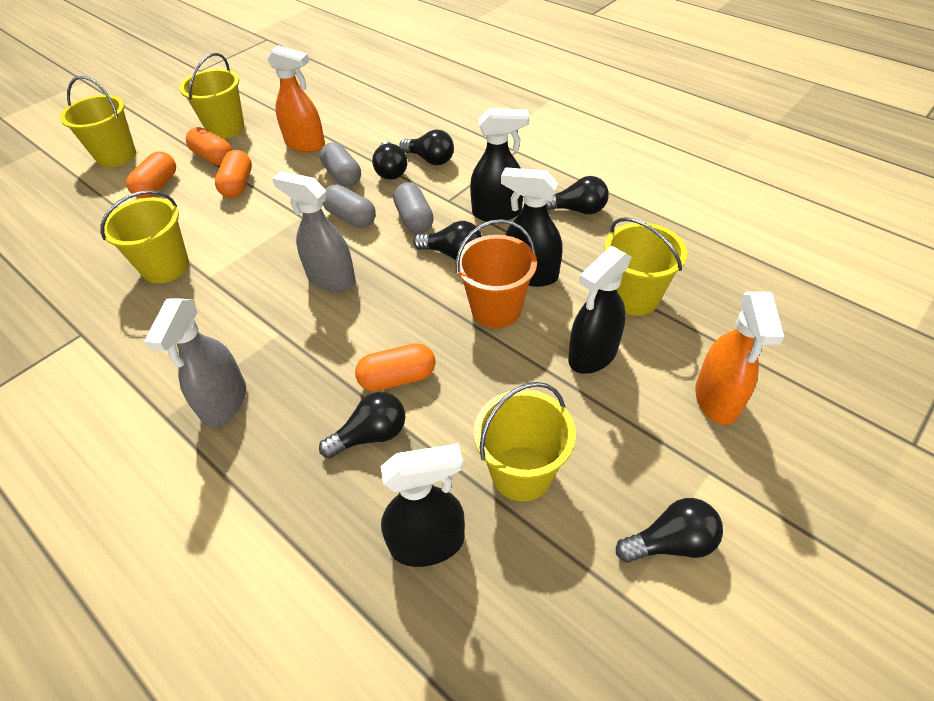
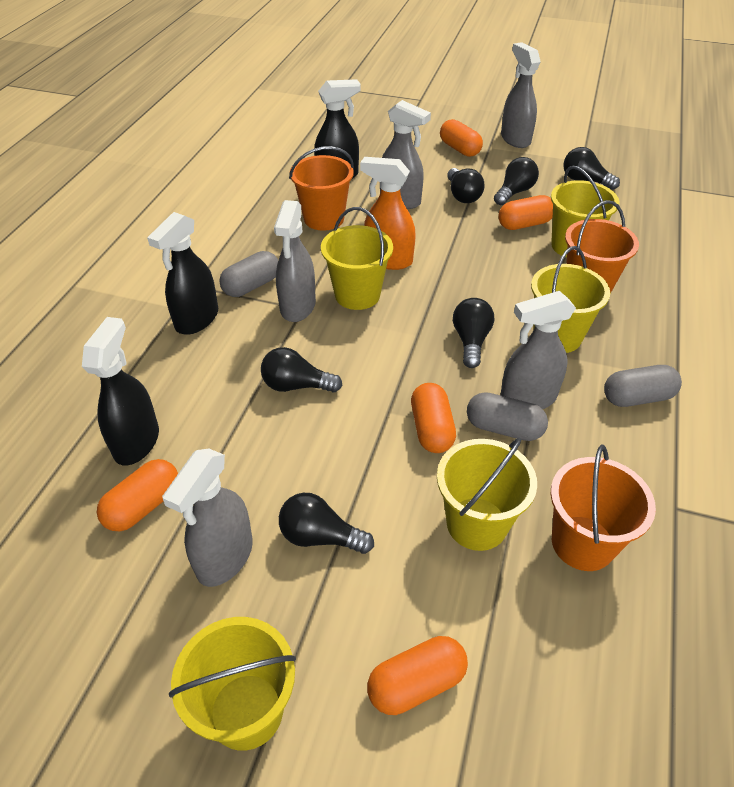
black spray bottle: [380,443,465,567] [470,108,529,222] [501,167,563,287] [568,246,632,374] = 4 -> [82,317,159,465] [147,212,218,335] [314,79,361,180] = 3
grey spray bottle: [144,298,246,427] [272,171,356,292] = 2 -> [162,449,253,587] [274,200,316,322] [380,100,431,209] [500,291,576,409] [501,42,541,148] = 5
orange bucket: [456,219,537,328] = 1 -> [289,146,354,231] [551,445,656,571] [565,200,639,294] = 3
orange capsule: [126,151,176,199] [186,127,232,165] [215,150,252,198] [355,343,436,391] = 4 -> [97,459,178,531] [367,636,468,715] [411,383,456,453] [440,119,483,157] [499,195,553,230] = 5
orange spray bottle: [267,45,325,153] [695,292,784,425] = 2 -> [360,157,416,270] = 1

